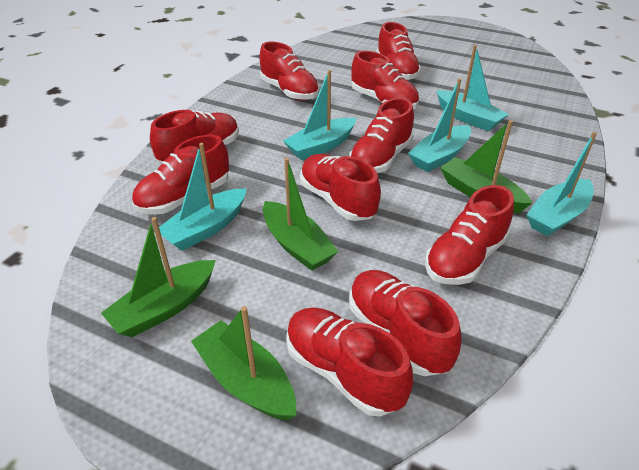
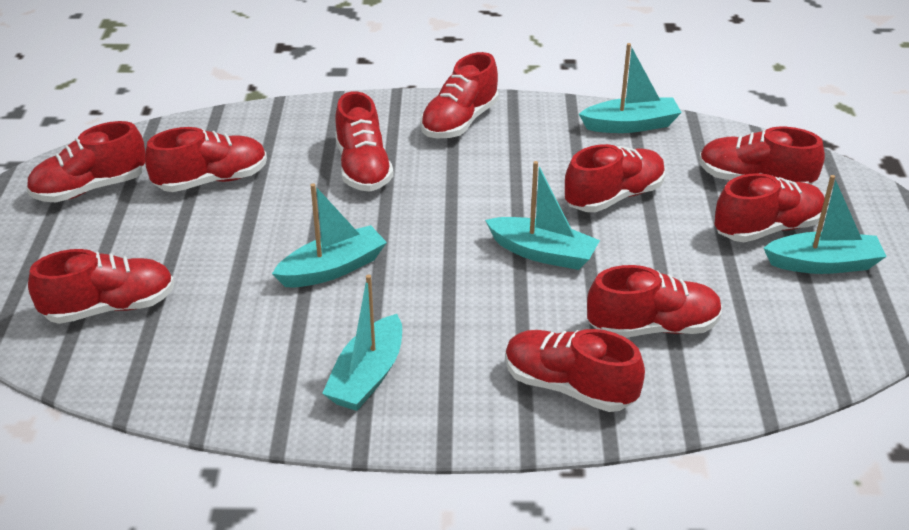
green boat: [101,217,216,337] [191,306,296,420] [263,158,339,271] [440,120,532,213] = 4 -> none = 0

